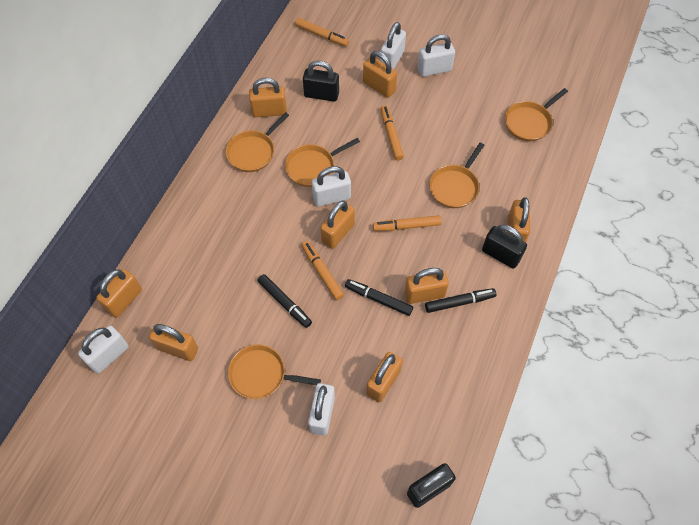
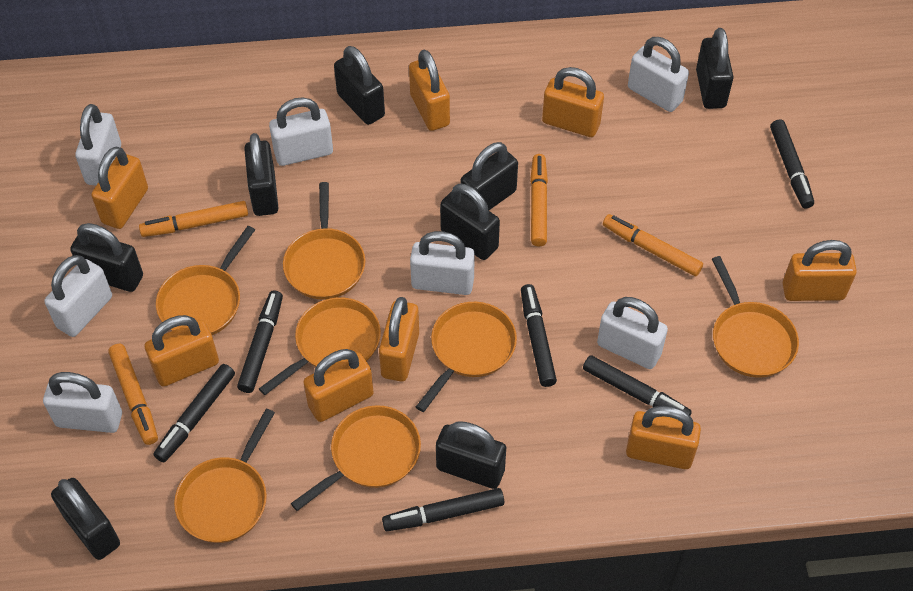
black marker: [257,274,312,328] [345,279,413,316] [425,288,496,313] = 3 -> [153,364,235,463] [237,290,283,393] [382,488,504,531] [521,284,557,387] [583,355,692,416] [770,120,814,209] = 6
black padlock: [303,60,339,102] [407,463,456,508] [482,224,527,269] = 3 -> [51,478,120,560] [70,223,143,292] [244,133,279,216] [334,46,385,125] [436,422,506,489] [440,184,500,260] [461,142,518,210] [696,28,733,109] = 8
orange pan: [226,112,289,172] [228,344,321,399] [285,138,360,187] [429,143,484,208] [505,88,568,141] = 5 -> [156,226,255,335] [174,409,275,543] [259,297,381,395] [283,182,366,300] [291,405,421,511] [416,302,517,412] [712,256,799,378] = 7
white padlock: [78,326,129,374] [308,383,335,436] [312,166,351,207] [380,22,406,69] [418,34,455,77] = 5 -> [43,372,122,433] [44,255,112,337] [75,104,121,186] [269,97,333,166] [410,231,475,295] [597,297,668,369] [628,37,689,112] = 7

